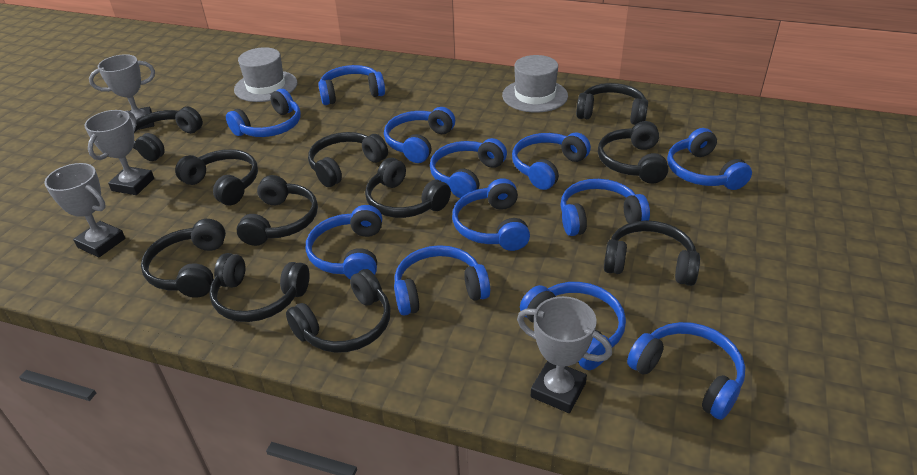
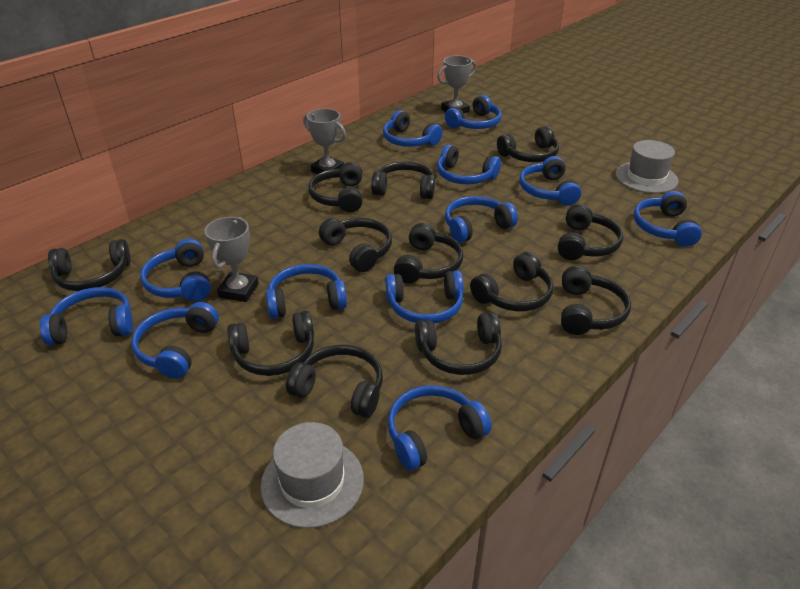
black headphones: [133,106,203,161] [141,219,226,298] [175,149,258,205] [209,253,310,322] [237,175,318,246] [286,269,391,353] [308,132,388,187] [365,158,451,218] [576,83,648,125] [598,121,669,184] [604,220,700,286] = 11 -> [48,239,131,291] [227,311,314,376] [286,345,383,418] [308,162,362,213] [319,218,392,272] [371,162,435,199] [394,223,464,284] [415,312,502,375] [470,252,554,311] [497,126,559,162] [558,204,623,260] [561,266,631,335] = 12
grey trophy: [44,163,125,257] [84,110,154,195] [89,54,155,130] [517,296,612,413] = 4 -> [204,217,259,302] [303,108,346,174] [437,56,477,113] = 3

